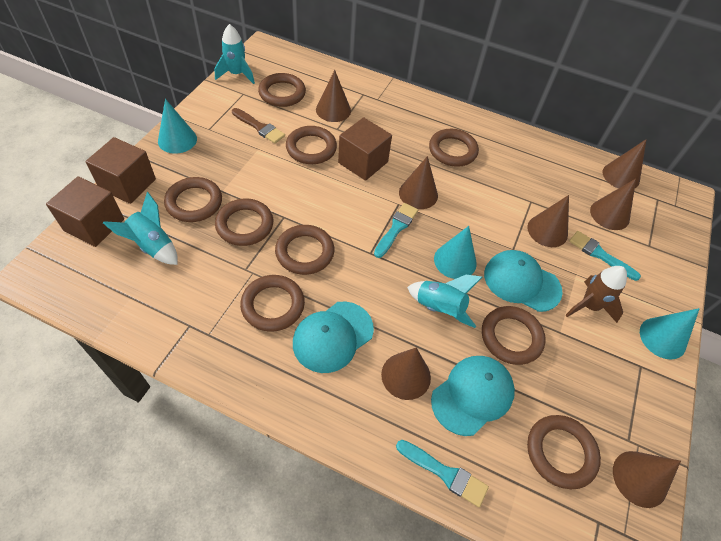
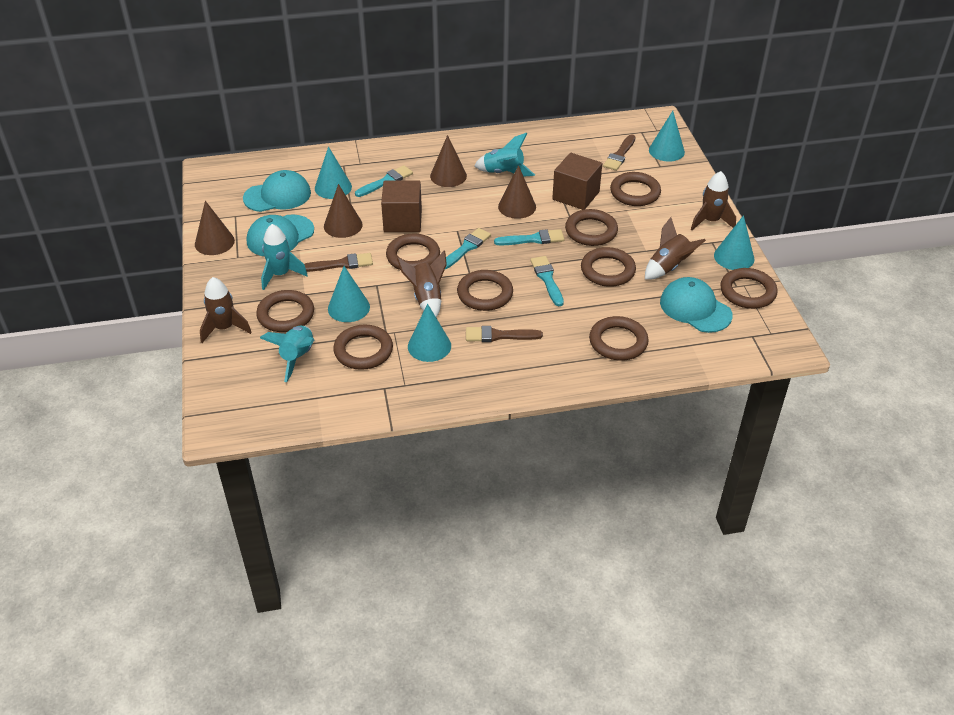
brown brush: [232,108,285,143] = 1 -> [304,253,373,272] [466,326,543,342] [603,134,636,171] = 3
brown cone: [316,70,351,122] [381,348,431,400] [399,156,438,209] [527,195,569,247] [590,179,636,230] [603,139,647,188] [613,451,681,508] = 7 -> [195,201,235,255] [324,184,363,238] [430,135,467,187] [498,165,536,219] = 4
brown cube: [46,176,124,247] [85,137,156,204] [338,117,392,181] = 3 -> [381,181,422,232] [552,153,602,210] = 2
brown rocket: [566,266,627,323] = 1 -> [200,277,252,343] [397,250,447,317] [645,217,706,279] [691,171,736,230] = 4
turquoise brush: [374,203,418,258] [396,440,489,507] [569,231,641,281] = 3 -> [355,165,413,197] [445,228,491,269] [494,229,565,245] [530,256,564,306] = 4
turquoise cone: [158,99,197,154] [434,226,477,279] [640,308,700,360] = 3 -> [315,146,352,199] [328,266,370,322] [408,304,451,362] [649,111,685,162] [714,215,754,270] = 5

